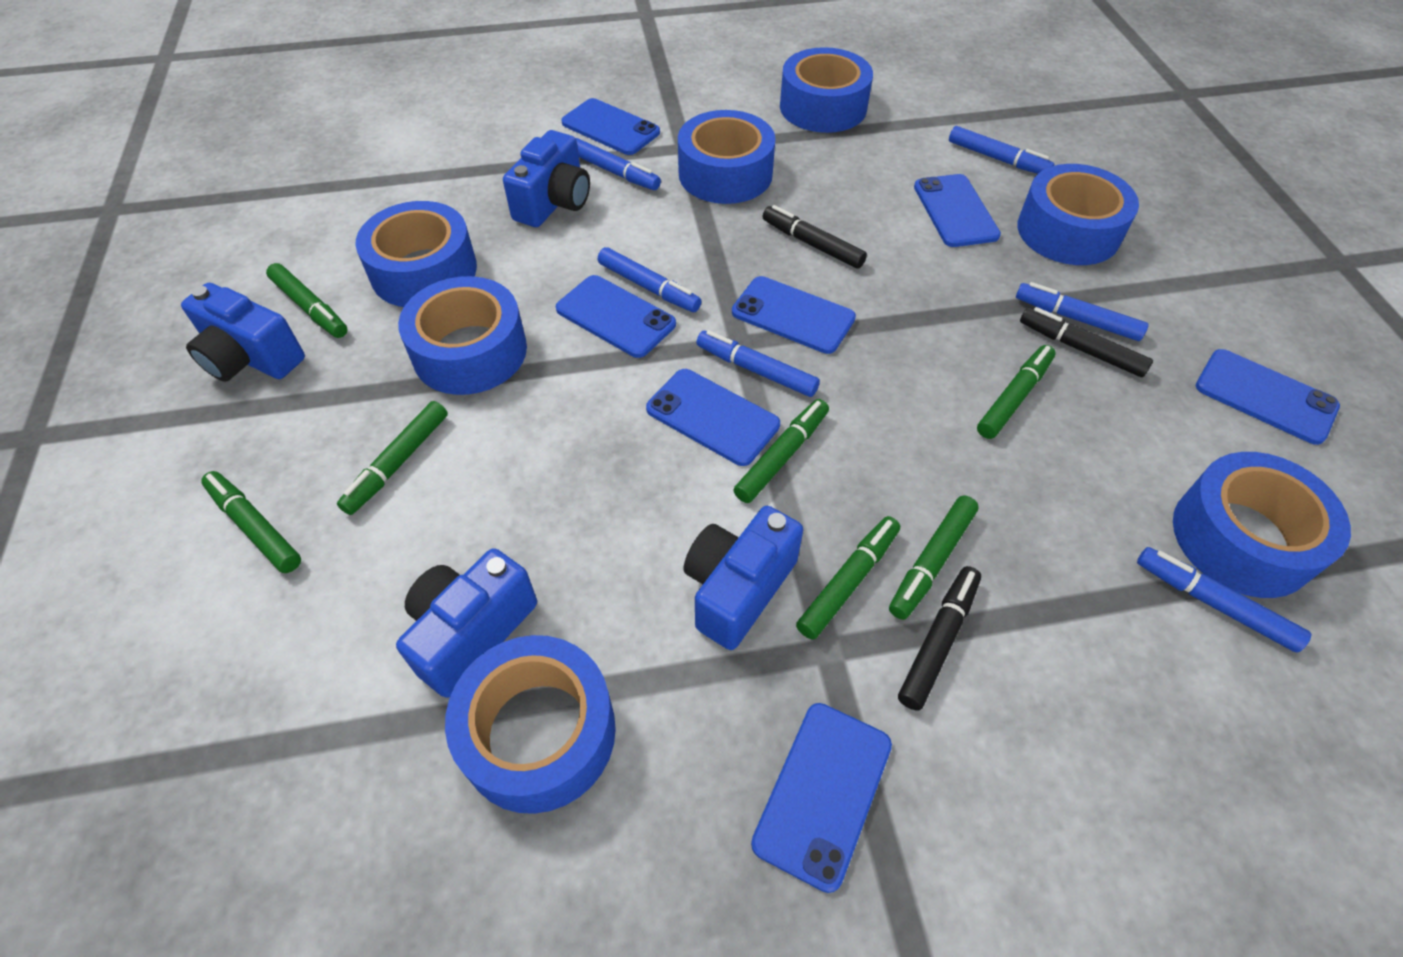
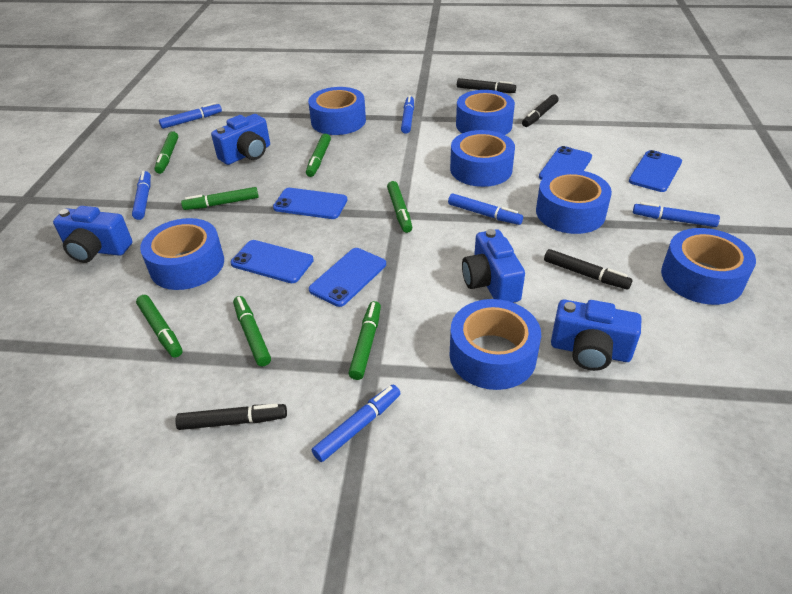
black marker: [763,205,867,269] [898,566,981,710] [1020,307,1153,377] = 3 -> [175,404,287,430] [457,78,516,93] [522,94,559,127] [544,249,632,290] = 4
blue phone: [556,275,676,358] [561,98,660,155] [646,369,780,466] [732,276,856,354] [751,703,892,893] [914,174,1001,247] [1196,349,1340,445] = 7 -> [231,240,314,283] [273,188,347,219] [309,248,386,307] [539,146,592,180] [629,150,682,192] = 5

